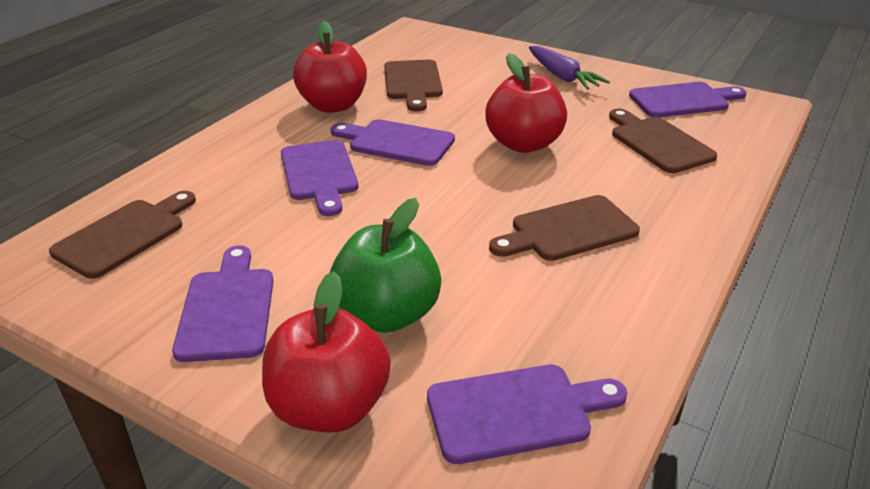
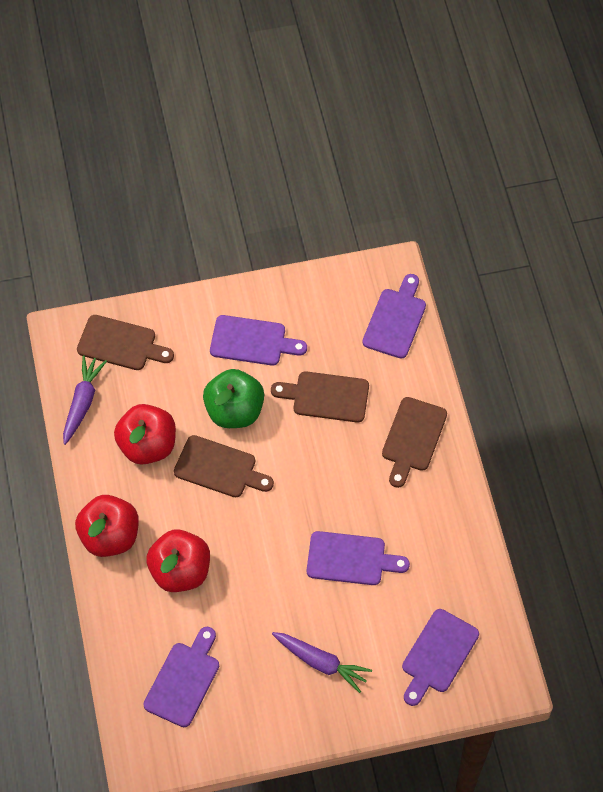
purple carrot: [529,46,610,90] = 1 -> [63,356,107,445] [272,632,372,693] = 2

